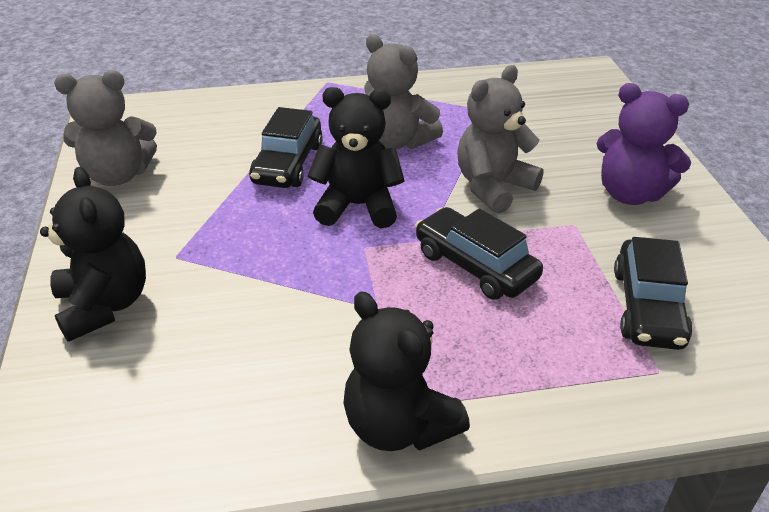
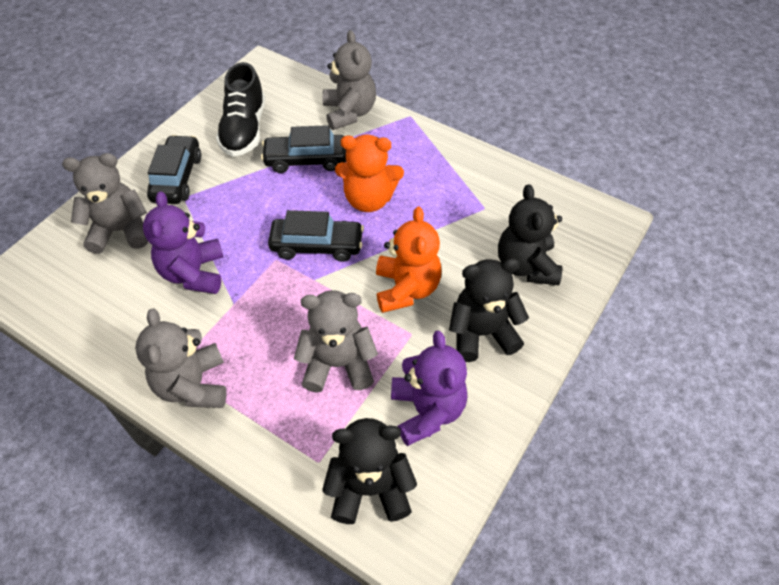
black shoe: none = 0 -> [216,62,265,157] = 1
grey teddy bear: [54,70,157,186] [364,34,443,149] [458,65,544,214] = 3 -> [62,153,148,254] [135,309,227,408] [294,290,378,392] [322,30,376,130] = 4
orange teddy bear: none = 0 -> [335,134,404,212] [376,207,442,313] = 2
purple teddy bear: [596,83,691,205] = 1 -> [143,192,223,294] [391,330,467,446] = 2

